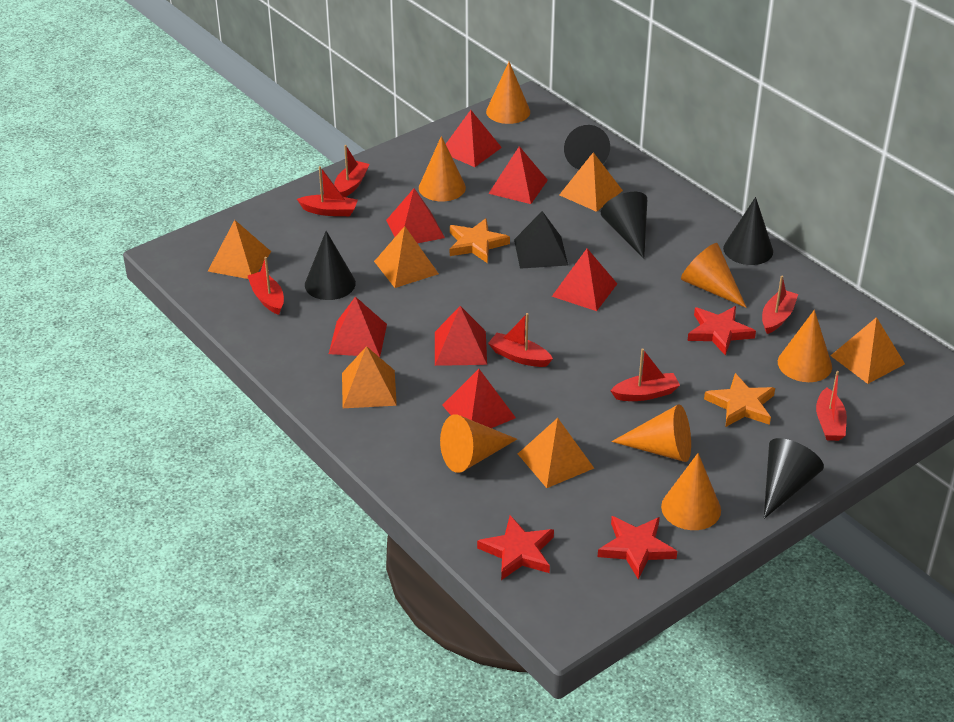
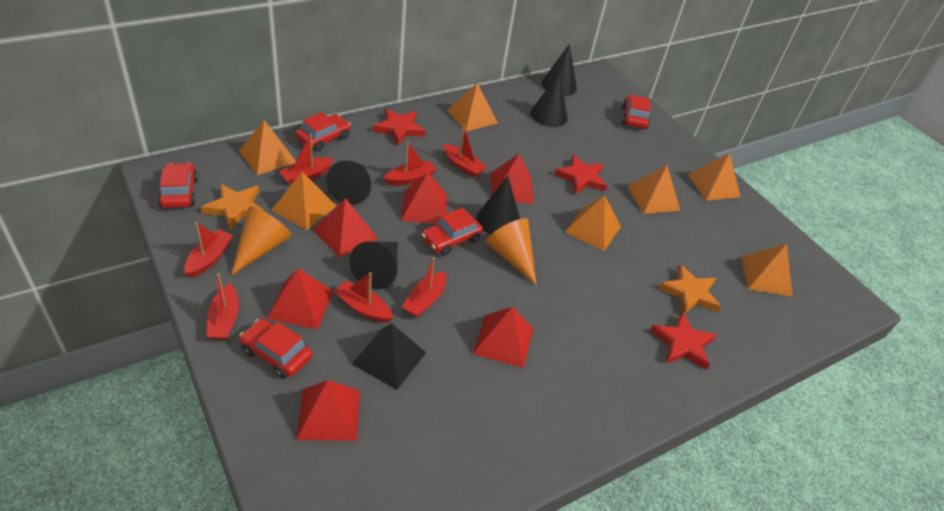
orange cone: [419,136,466,201] [440,414,517,473] [486,62,530,124] [611,404,691,462] [661,453,721,530] [681,243,747,308] [778,310,832,382] = 7 -> [231,207,291,275] [486,218,537,285] = 2
orange pyramid: [208,220,271,279] [342,346,397,408] [374,226,439,288] [518,418,594,488] [559,152,623,212] [830,317,905,384] = 6 -> [239,120,296,175] [271,172,336,230] [447,83,498,131] [565,195,621,251] [627,165,680,214] [688,153,740,201] [741,243,793,296] = 7
red car: none = 0 -> [158,163,198,208] [239,318,312,379] [296,112,351,152] [422,208,483,256] [622,95,650,129] = 5
red pyramid: [329,296,387,357] [386,188,445,243] [435,306,487,366] [442,369,516,428] [446,110,502,167] [488,146,548,204] [552,249,617,311] = 7 -> [267,268,333,329] [296,380,360,441] [313,198,378,258] [401,172,447,224] [473,307,533,368] [490,154,534,204] = 6

